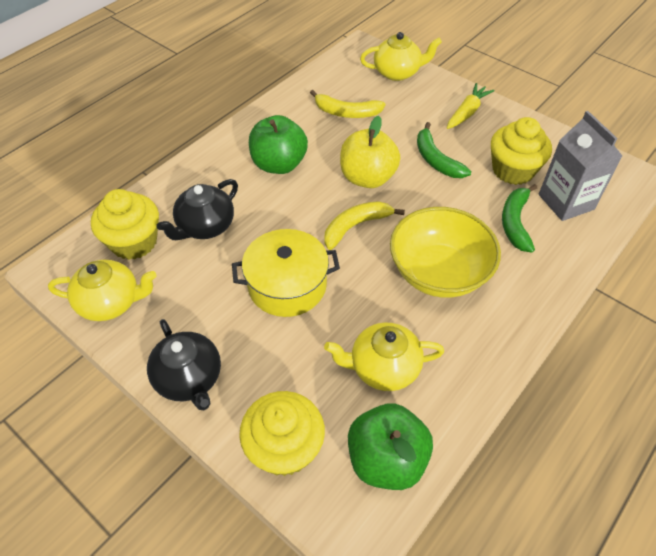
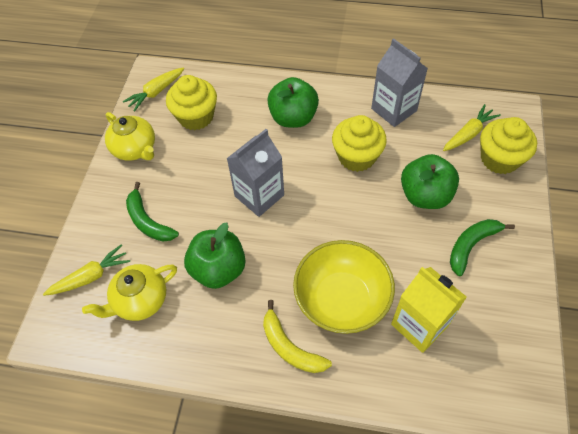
black teapot: [147,319,221,410] [156,179,238,240] = 2 -> none = 0
green apple: [249,115,308,174] [348,403,433,490] = 2 -> [184,223,246,289] [267,77,319,128] [401,154,459,209] = 3
grey carton: [539,111,622,221] = 1 -> [226,129,284,217] [371,38,428,127] = 2
yellow apple: [340,116,400,188] = 1 -> none = 0
yellow banana: [310,90,386,118] [324,201,405,250] = 2 -> [263,300,332,373] = 1
yellow carrot: [447,83,494,129] = 1 -> [43,245,130,296] [123,67,184,112] [443,104,501,151] = 3
yellow carton: none = 0 -> [391,267,467,353] = 1
yellow pot: [232,229,340,317] = 1 -> none = 0
yellow teapot: [48,260,157,321] [324,323,444,391] [360,32,442,81] = 3 -> [82,264,177,321] [105,112,155,161] = 2

